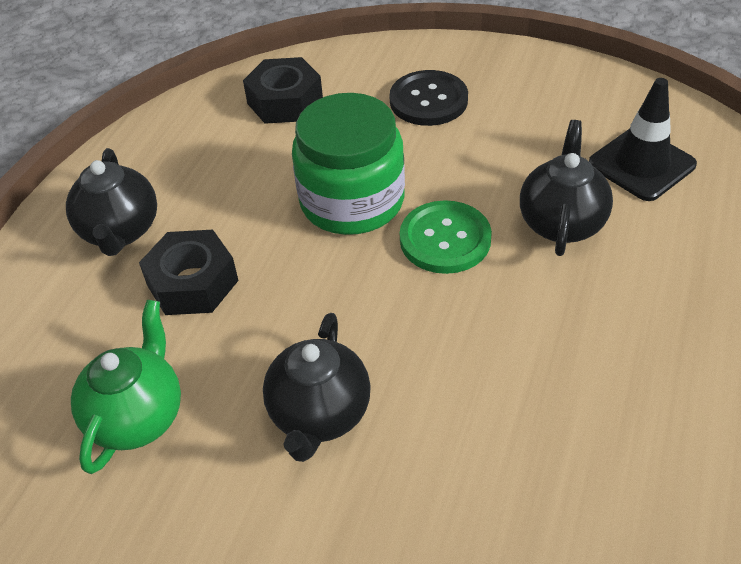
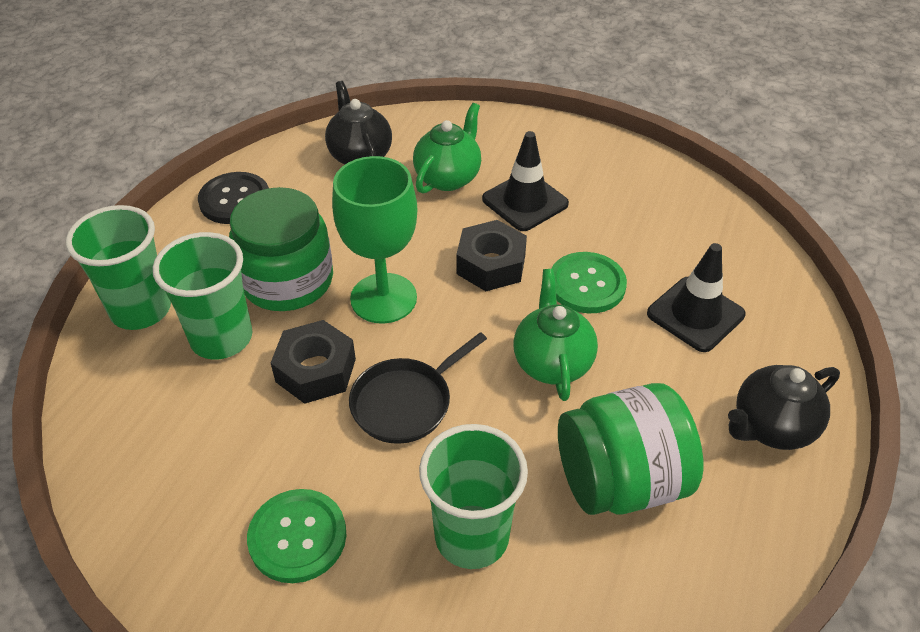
black pan: none = 0 -> [349,332,487,444] = 1
black teapot: [66,148,157,256] [263,313,371,462] [520,120,613,256] = 3 -> [325,81,392,164] [728,365,840,450] = 2
black traffic cone: [589,78,697,201] = 1 -> [482,131,569,231] [647,243,746,352] = 2
green button: [400,200,492,274] = 1 -> [247,489,346,583] [551,252,627,313] = 2
green cup: none = 0 -> [66,205,171,330] [153,232,252,359] [419,424,528,569] = 3
green goblet: none = 0 -> [332,156,417,324] = 1
green jar: [292,93,405,235] = 1 -> [229,187,333,311] [558,383,704,515] = 2
green teapot: [71,300,181,474] = 1 -> [413,103,481,194] [514,269,598,401] = 2

